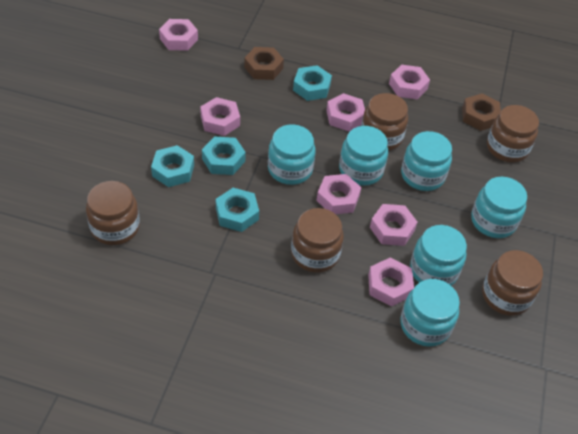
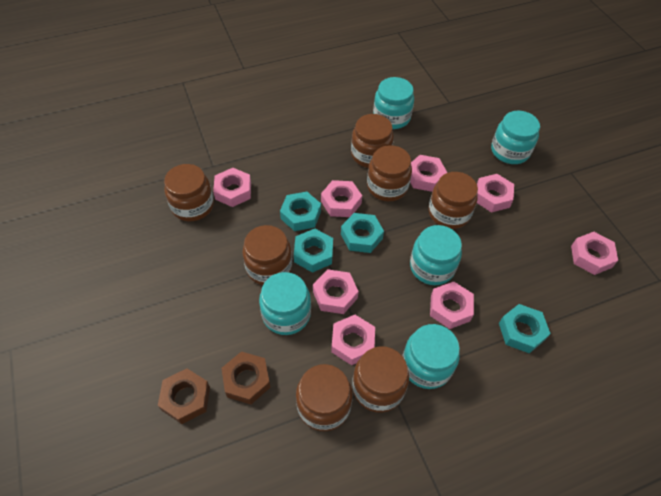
brown jar: [86,181,140,245] [291,208,344,273] [361,93,408,151] [482,250,543,316] [487,105,539,163] = 5 -> [164,164,214,221] [242,225,292,285] [296,364,352,431] [351,114,394,168] [352,346,409,413] [367,145,412,202] [428,172,478,229] = 7
pink nut: [159,19,198,51] [200,97,240,136] [317,174,361,214] [326,93,365,131] [368,257,414,307] [370,204,417,246] [389,65,430,99] = 7 -> [213,168,251,207] [313,269,359,314] [321,180,362,217] [331,315,375,365] [410,155,447,192] [430,281,474,329] [477,174,514,213] [571,232,618,275] = 8
turquoise jar: [268,125,316,185] [339,126,388,186] [400,279,460,347] [401,131,452,191] [410,225,467,286] [471,176,527,238] = 6 -> [259,272,311,335] [373,77,414,129] [402,324,460,389] [410,225,462,285] [491,111,540,164] = 5

